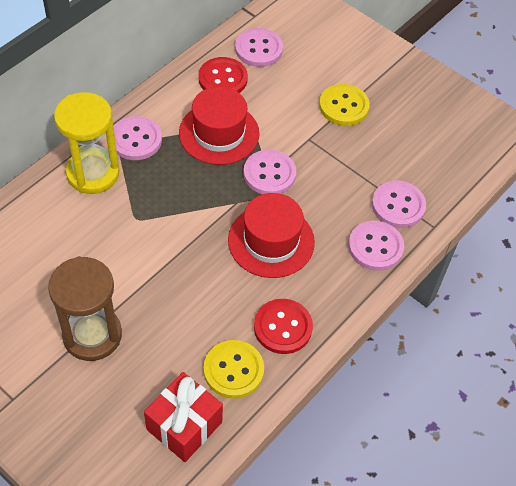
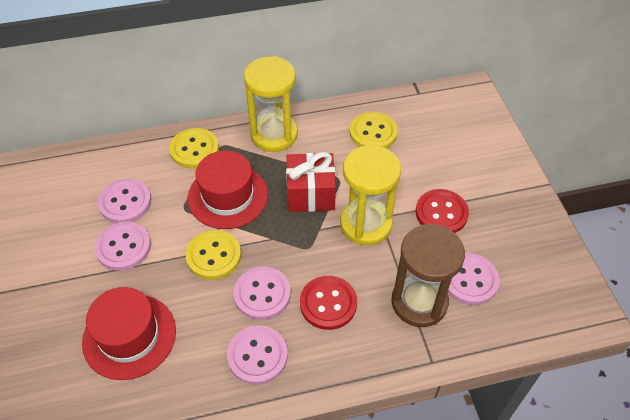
yellow button: [204,340,264,399] [319,84,370,126] = 2 -> [169,128,219,169] [186,230,241,280] [350,112,398,148] = 3
yellow hourglass: [54,92,119,194] = 1 -> [244,56,298,152] [340,145,401,245] = 2

